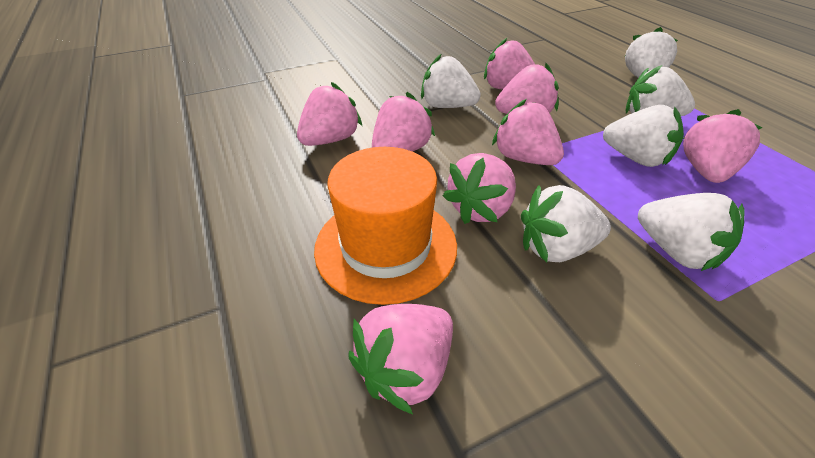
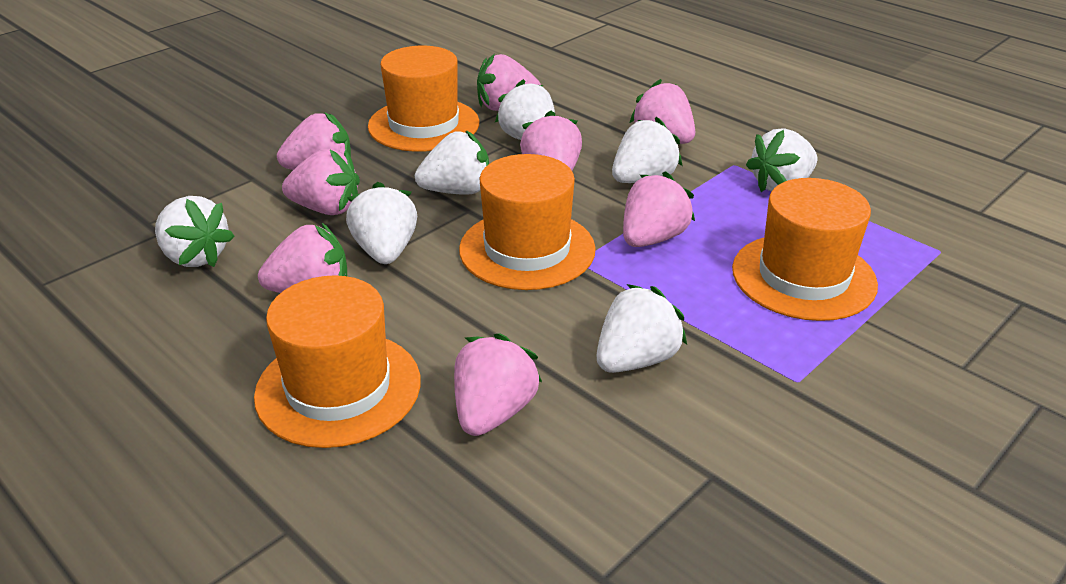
orange hat: [314,147,457,305] = 1 -> [254,275,421,448] [368,46,479,152] [459,154,596,290] [732,178,878,321] = 4
white strawberry: [421,54,481,108] [521,185,611,263] [603,105,684,167] [624,27,678,78] [626,65,695,116] [638,193,744,271] = 6 -> [155,196,235,267] [346,182,417,264] [415,130,489,195] [495,79,555,140] [597,284,687,373] [612,117,682,183] [746,128,817,192] = 7

